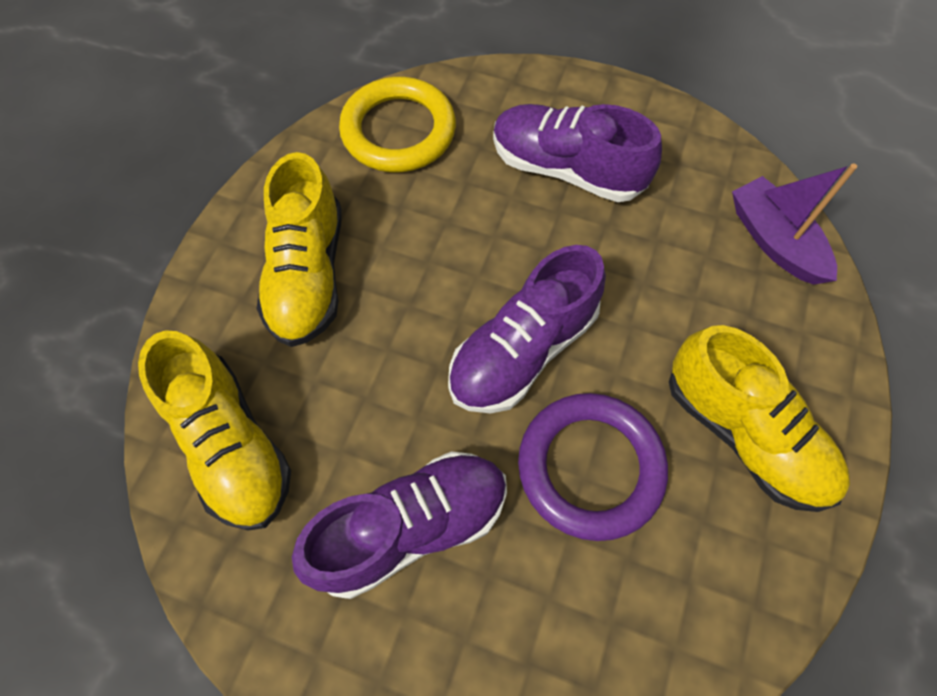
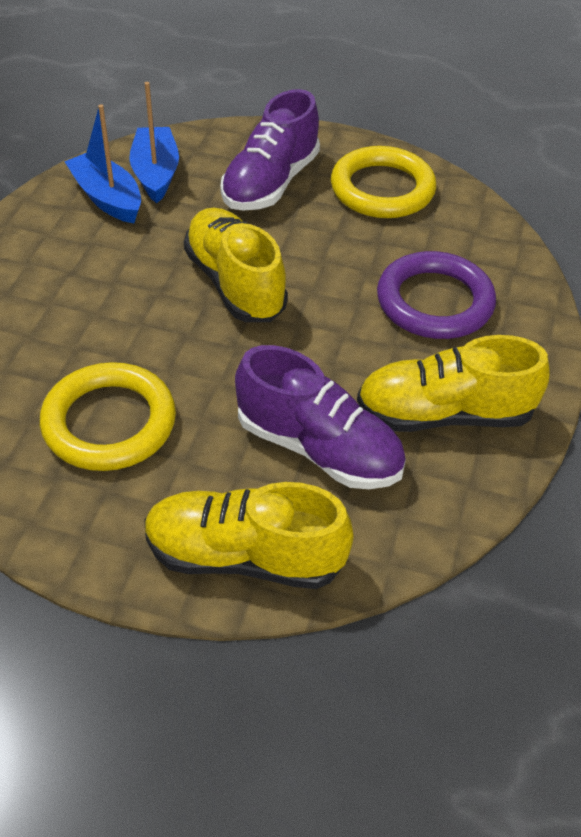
blue boat: none = 0 -> [64,104,141,223] [129,82,179,203] = 2
purple boat: [732,163,857,285] = 1 -> none = 0
purple shoe: [292,452,507,599] [448,245,606,413] [493,104,662,202] = 3 -> [220,89,320,211] [235,345,406,489] = 2
yellow ring: [339,77,456,172] = 1 -> [40,362,176,471] [331,146,436,218] = 2

